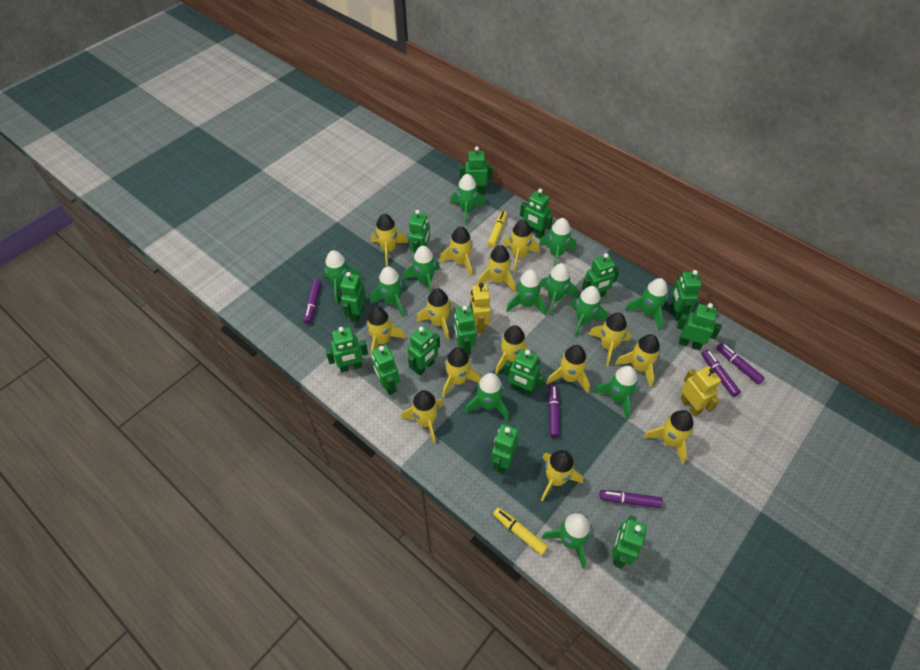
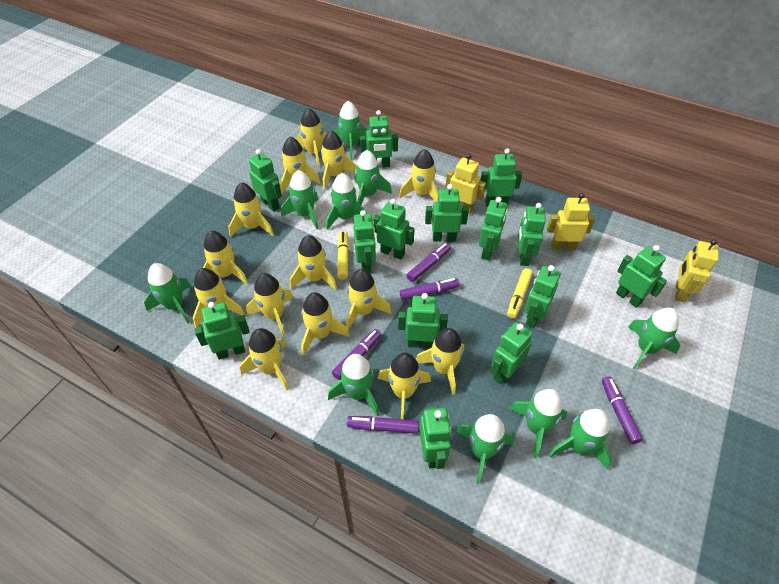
green rocket: [323,250,362,303] [370,267,405,317] [404,246,440,293] [450,174,486,225] [465,373,509,420] [506,269,546,315] [539,218,577,267] [540,263,577,316] [542,513,591,568] [570,286,608,337] [593,366,638,420] [625,278,668,331] = 12 -> [144,263,191,323] [281,170,319,229] [326,173,367,230] [328,354,379,416] [333,101,368,160] [355,150,392,205] [456,414,514,484] [509,389,567,458] [549,409,612,469] [628,308,680,370] = 10
yellow robot: [470,283,491,334] [680,366,721,416] = 2 -> [446,154,486,214] [547,193,595,251] [675,239,718,303] = 3

